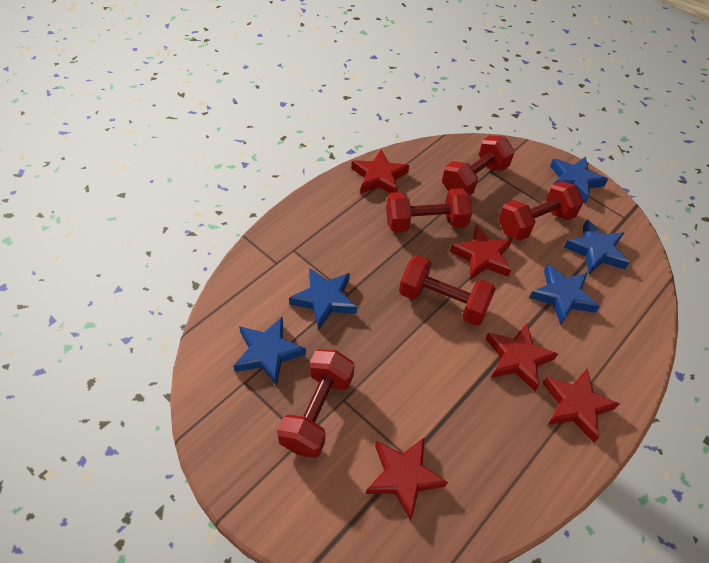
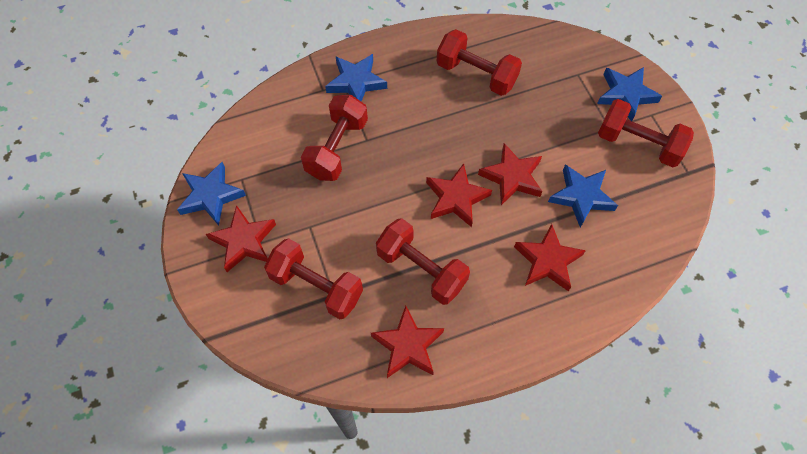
blue star: [233,317,306,386] [289,268,357,329] [529,264,600,324] [550,156,608,203] [564,220,630,274] = 5 -> [177,162,246,226] [325,54,387,101] [548,164,618,228] [597,67,662,121] = 4

